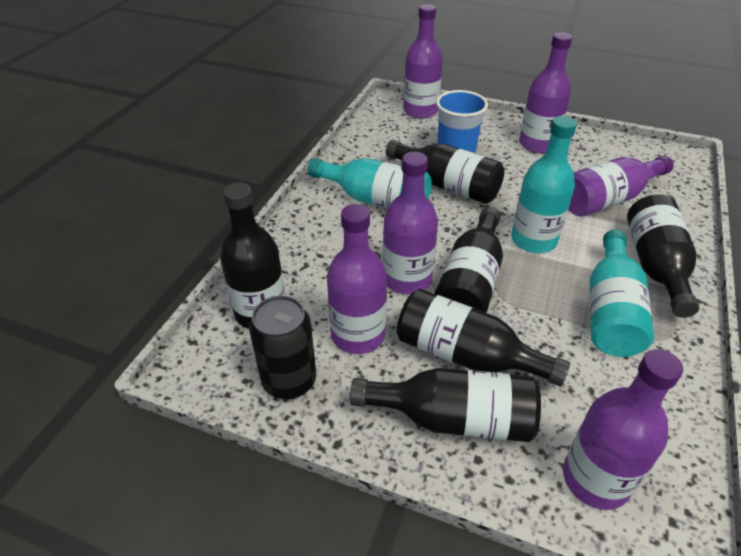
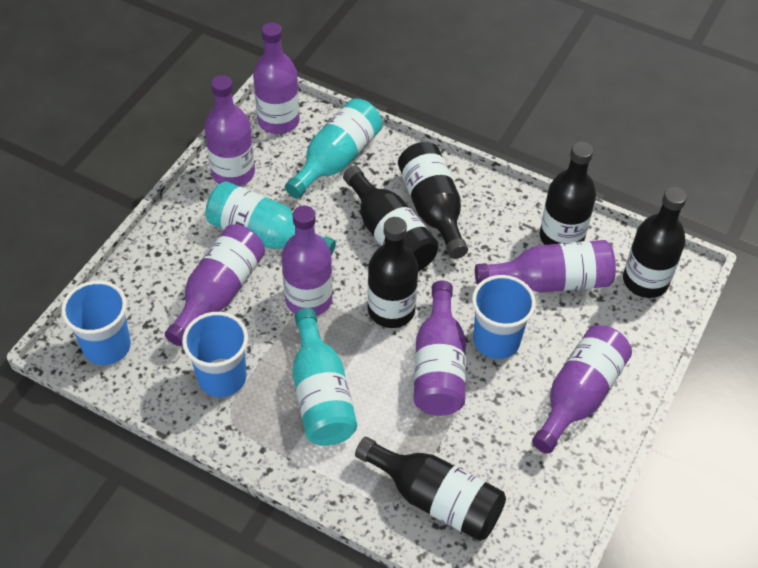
black can: [249,296,316,399] = 1 -> none = 0
blue cup: [436,90,488,153] = 1 -> [61,280,131,365] [182,312,248,397] [472,275,536,359] = 3
purple bottle: [327,204,387,354] [383,152,438,294] [403,4,443,118] [519,32,573,153] [563,349,683,510] [568,156,674,217] = 6 -> [165,225,265,346] [204,75,255,186] [253,23,300,134] [281,206,333,316] [414,280,466,416] [475,240,616,293] [532,325,632,454] = 7

